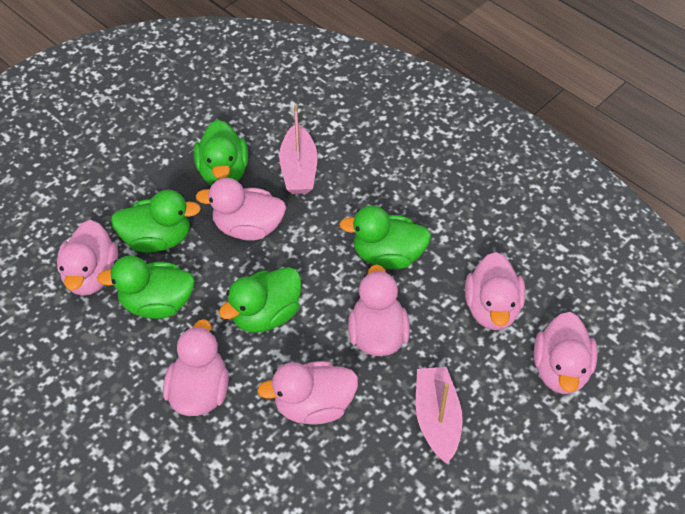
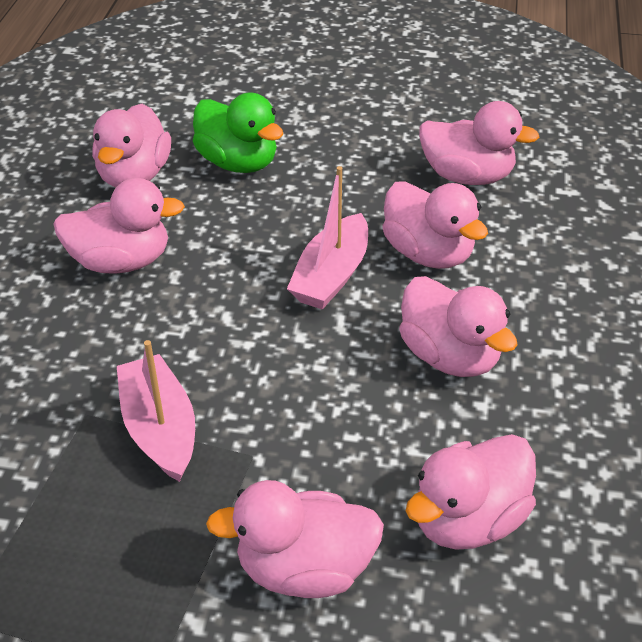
green duck: [97,256,195,319] [111,190,201,253] [194,120,248,185] [219,267,301,333] [339,206,431,269] = 5 -> [193,93,283,173] = 1

